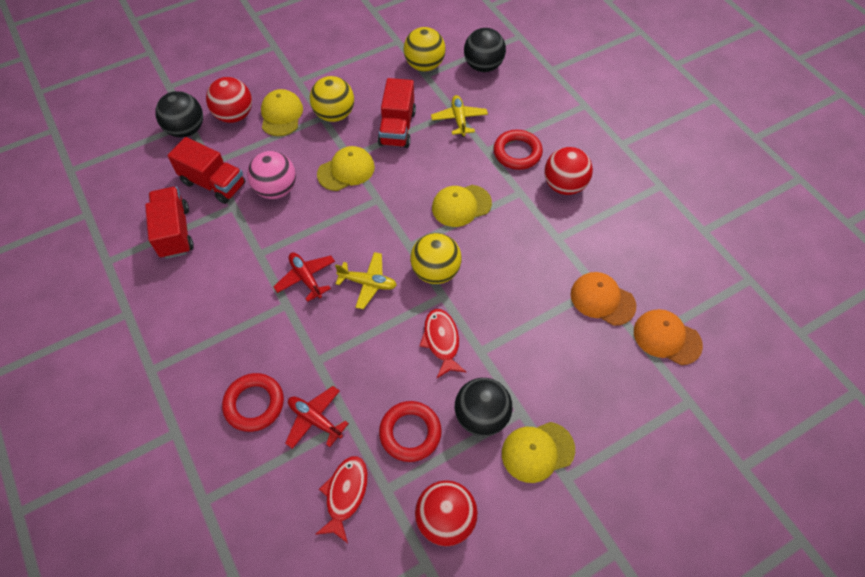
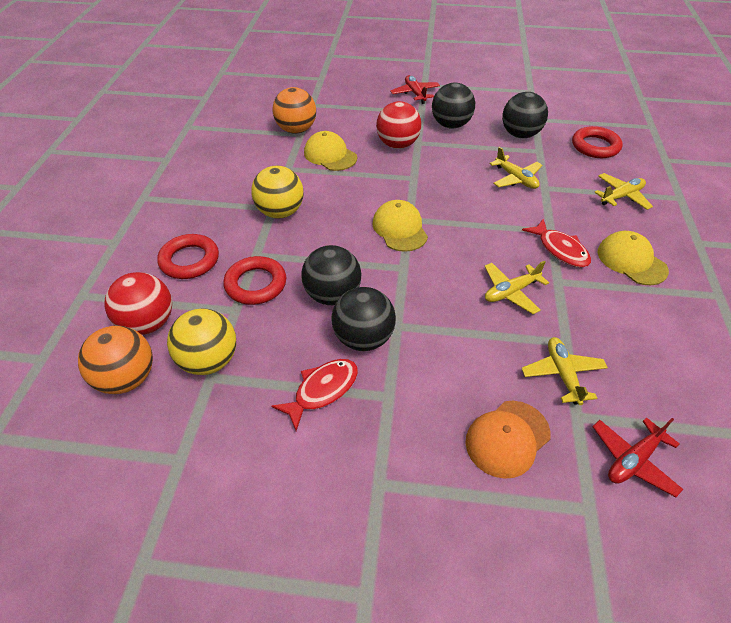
black ball: [156,91,203,138] [455,378,512,436] [464,28,506,72] = 3 -> [301,245,362,305] [331,287,396,351] [432,83,475,129] [502,92,548,138] = 4
orange ball: none = 0 -> [78,326,153,394] [272,87,316,134] = 2
orange cap: [571,272,636,326] [634,309,703,365] = 2 -> [465,401,551,479] = 1
pink ball: [247,151,296,199] = 1 -> none = 0
red ball: [206,77,252,123] [415,480,478,546] [544,147,593,195] = 3 -> [105,272,172,335] [376,101,421,149] = 2
red truck: [145,187,194,259] [167,137,245,204] [378,78,416,148] = 3 -> none = 0
yellow ball: [310,76,354,122] [404,27,446,71] [410,233,462,284] = 3 -> [167,308,236,375] [251,166,304,219] = 2
yellow cap: [261,89,303,136] [317,146,375,191] [432,185,492,227] [502,422,575,483] = 4 -> [304,131,357,171] [372,200,428,252] [598,231,669,285] = 3
yellow plane: [335,252,397,309] [431,95,488,137] = 2 -> [484,261,549,314] [490,147,542,189] [522,337,608,405] [594,173,653,210] = 4

